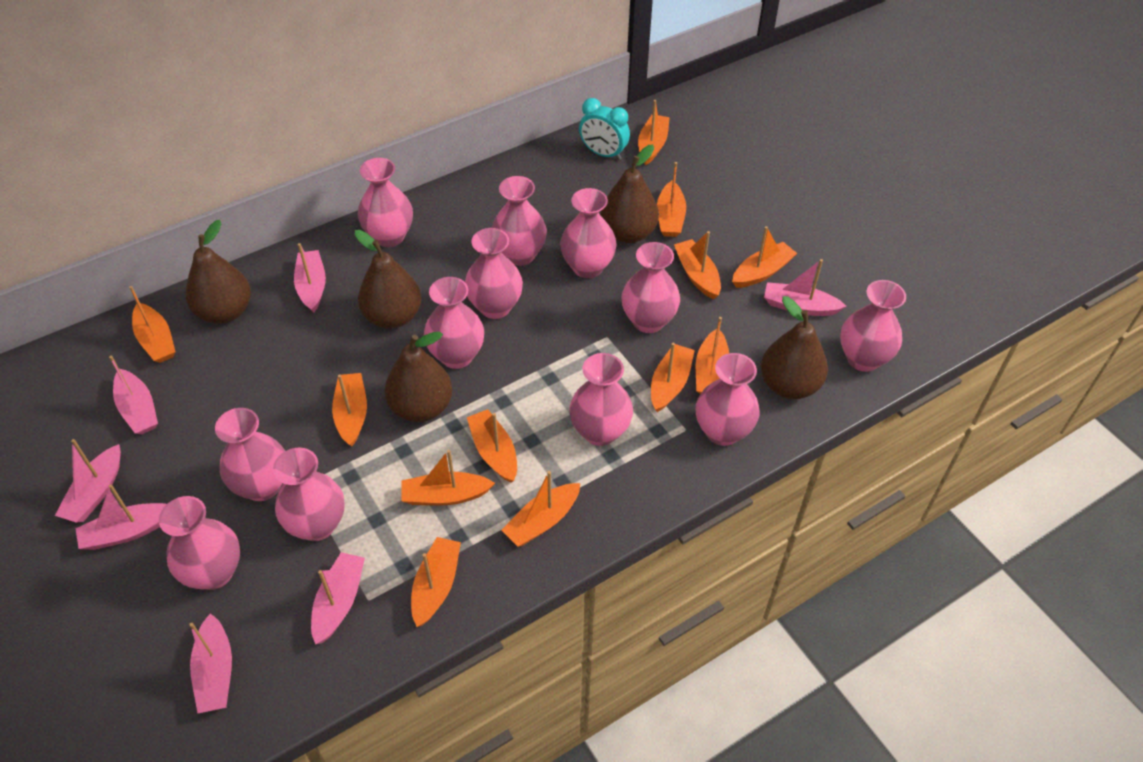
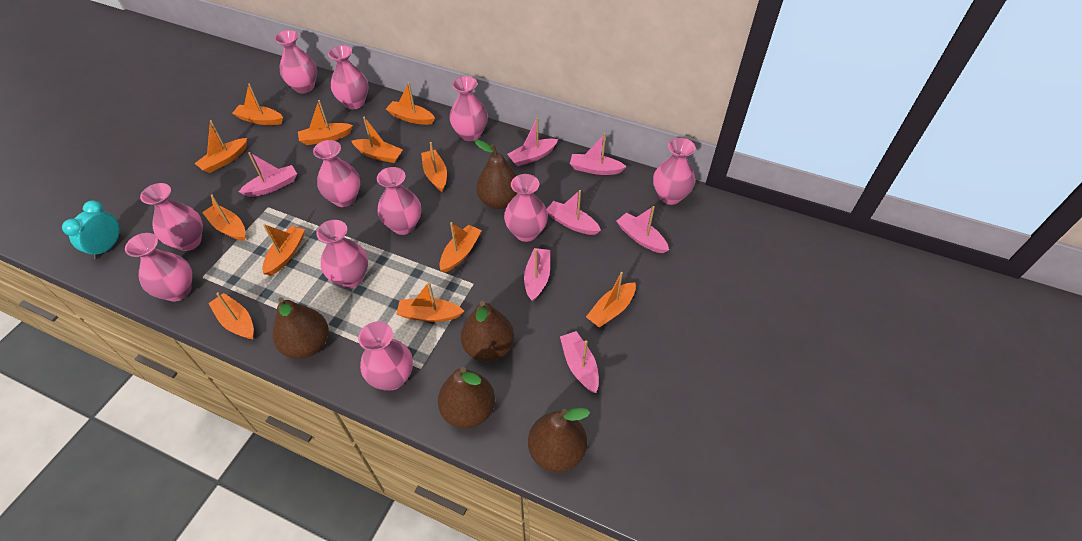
pink vase: [159,496,240,590] [215,408,285,501] [273,448,345,541] [358,158,413,247] [424,277,484,369] [465,228,523,319] [492,176,547,266] [560,188,617,278] [569,353,633,446] [622,242,680,333] [696,353,760,446] [840,280,906,372] = 12 -> [125,233,192,301] [140,183,203,251] [275,30,317,93] [313,140,360,207] [316,220,368,288] [328,45,369,109] [358,322,413,390] [377,167,421,235] [449,76,488,141] [504,174,548,242] [653,138,696,205] = 11

